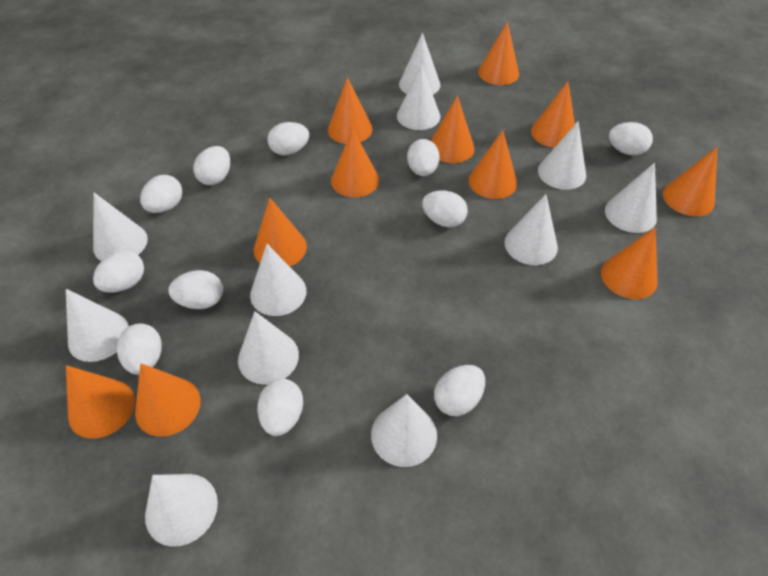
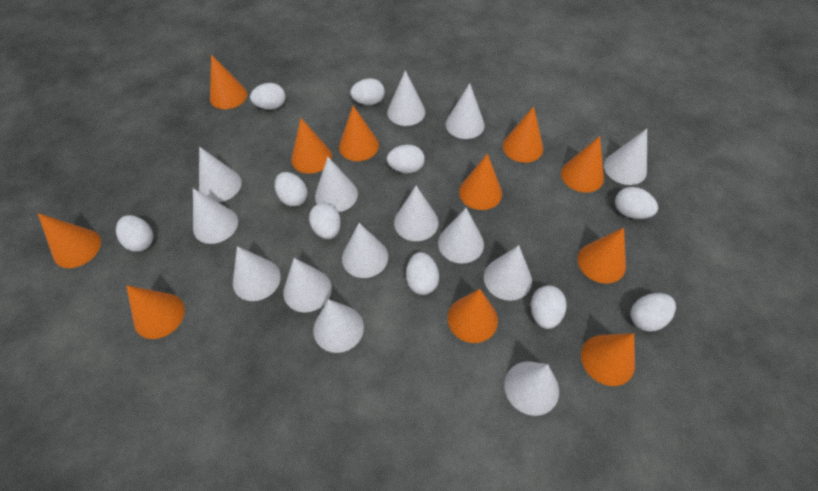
white cone: [66,289,129,362] [93,193,148,261] [145,474,218,547] [238,311,299,385] [250,244,307,316] [371,394,437,467] [397,64,440,130] [399,33,440,94] [505,194,558,265] [538,121,586,190] [605,163,657,233] = 11 -> [193,188,238,244] [199,147,242,202] [233,246,281,301] [283,258,332,312] [313,299,364,353] [315,157,358,212] [342,223,388,278] [387,70,425,126] [394,185,438,241] [438,208,484,263] [446,83,485,139] [484,245,532,301] [504,361,559,416] [604,129,647,185] = 14
white egg: [93,250,144,293] [117,323,162,375] [140,175,182,213] [169,270,223,309] [193,146,230,185] [257,379,303,436] [267,122,309,155] [407,139,440,176] [422,191,468,228] [434,365,485,416] [609,122,653,155] = 11 -> [116,215,153,252] [250,83,286,110] [275,172,308,207] [309,203,341,239] [350,78,385,105] [387,145,425,173] [406,252,439,295] [531,285,567,329] [615,187,658,219] [631,293,676,332] = 10

